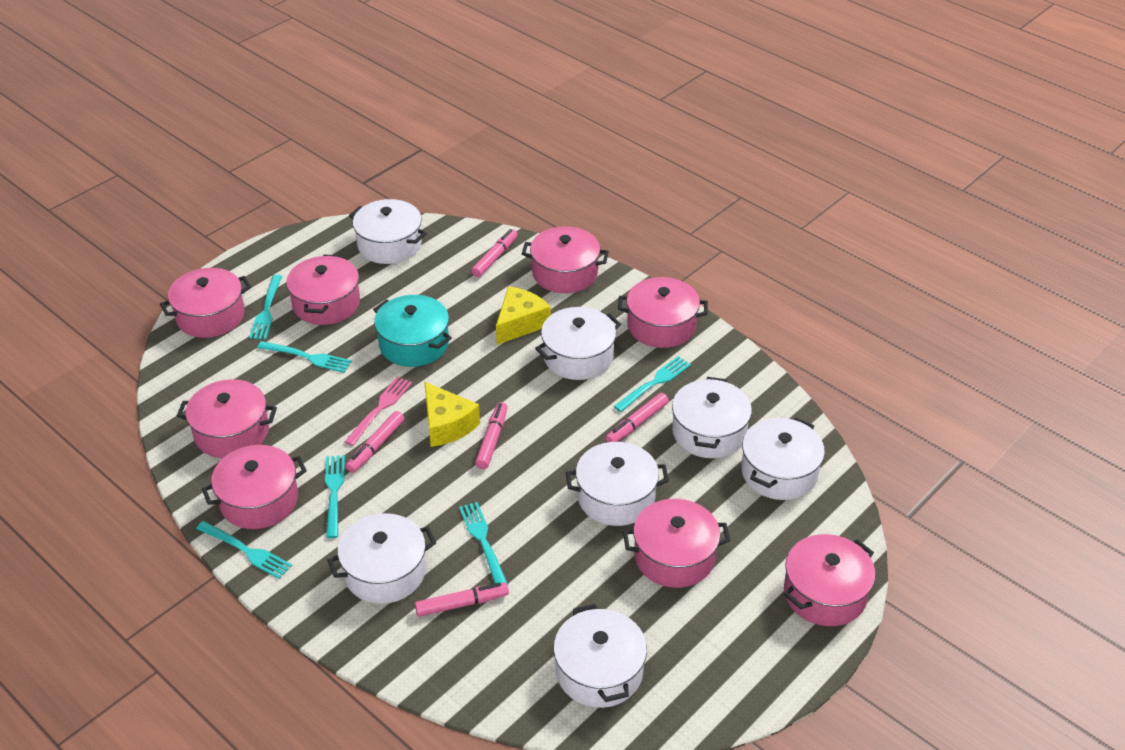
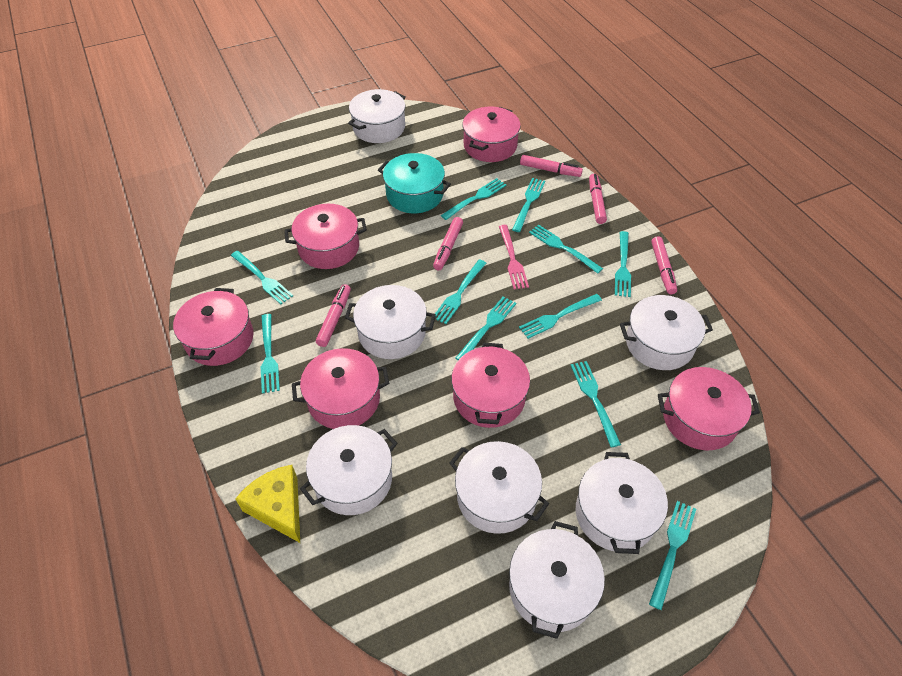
pink pot: [160,268,251,338] [177,379,277,458] [202,445,307,529] [286,254,360,325] [522,226,609,293] [618,277,708,348] [623,499,731,588] [784,534,875,626] = 8 -> [173,288,254,366] [284,204,367,269] [292,348,389,429] [451,343,530,428] [462,107,521,162] [658,367,760,451] = 6
turquoise fork: [196,521,292,579] [249,275,282,340] [257,341,352,373] [325,455,345,538] [459,502,508,585] [613,356,691,412] = 6 -> [231,251,293,304] [261,314,280,394] [435,259,486,324] [441,178,506,220] [456,297,516,360] [512,178,545,232] [519,294,602,339] [529,225,603,274] [571,361,621,447] [615,231,631,297] [649,501,696,610] = 11
yellow cheese: [424,381,480,447] [496,286,551,345] = 2 -> [235,465,300,543] = 1

